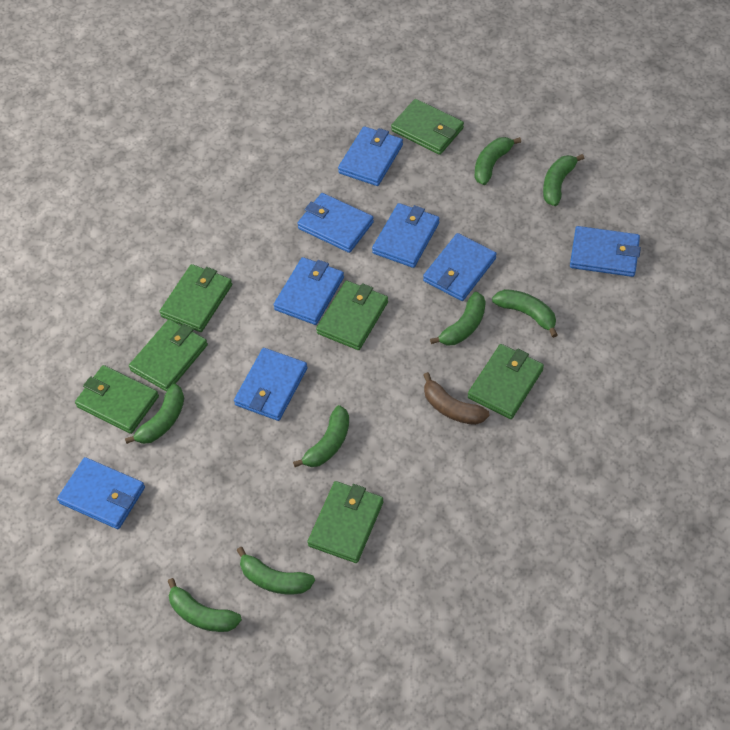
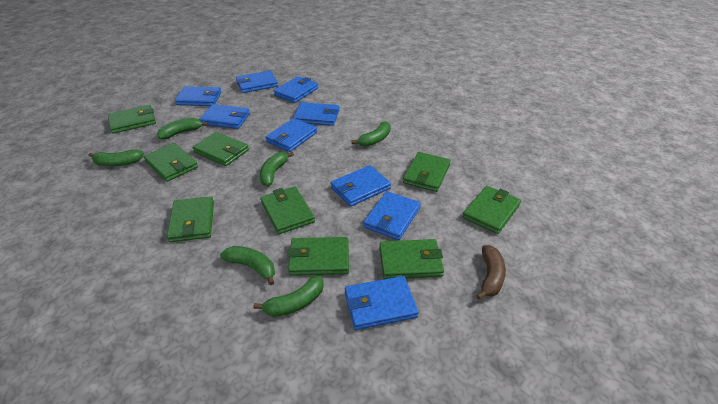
blue wallet: [57,457,145,529] [234,348,308,421] [274,257,344,325] [297,193,374,253] [338,126,403,186] [372,203,440,268] [423,233,497,301] [570,226,641,277] = 8 -> [175,86,221,106] [199,104,250,129] [236,70,278,93] [265,118,317,152] [274,76,318,103] [293,102,339,126] [331,165,391,207] [345,276,419,330] [363,191,421,240] = 9
green banana: [125,384,184,444] [168,578,242,632] [237,547,315,594] [293,405,349,467] [430,292,486,345] [474,137,521,185] [492,289,558,338] [543,154,584,206] = 8 -> [89,149,144,166] [157,118,208,139] [220,246,275,285] [254,275,324,317] [260,152,294,186] [351,121,391,147] = 6
green wallet: [75,365,159,434] [129,319,208,392] [159,264,232,332] [307,481,383,563] [316,281,388,350] [391,99,464,155] [468,344,544,419] = 7 -> [108,105,156,134] [144,143,198,182] [167,196,214,242] [193,132,249,166] [260,186,315,234] [288,237,349,276] [379,239,444,279] [403,152,451,192] [463,186,521,234] = 9

